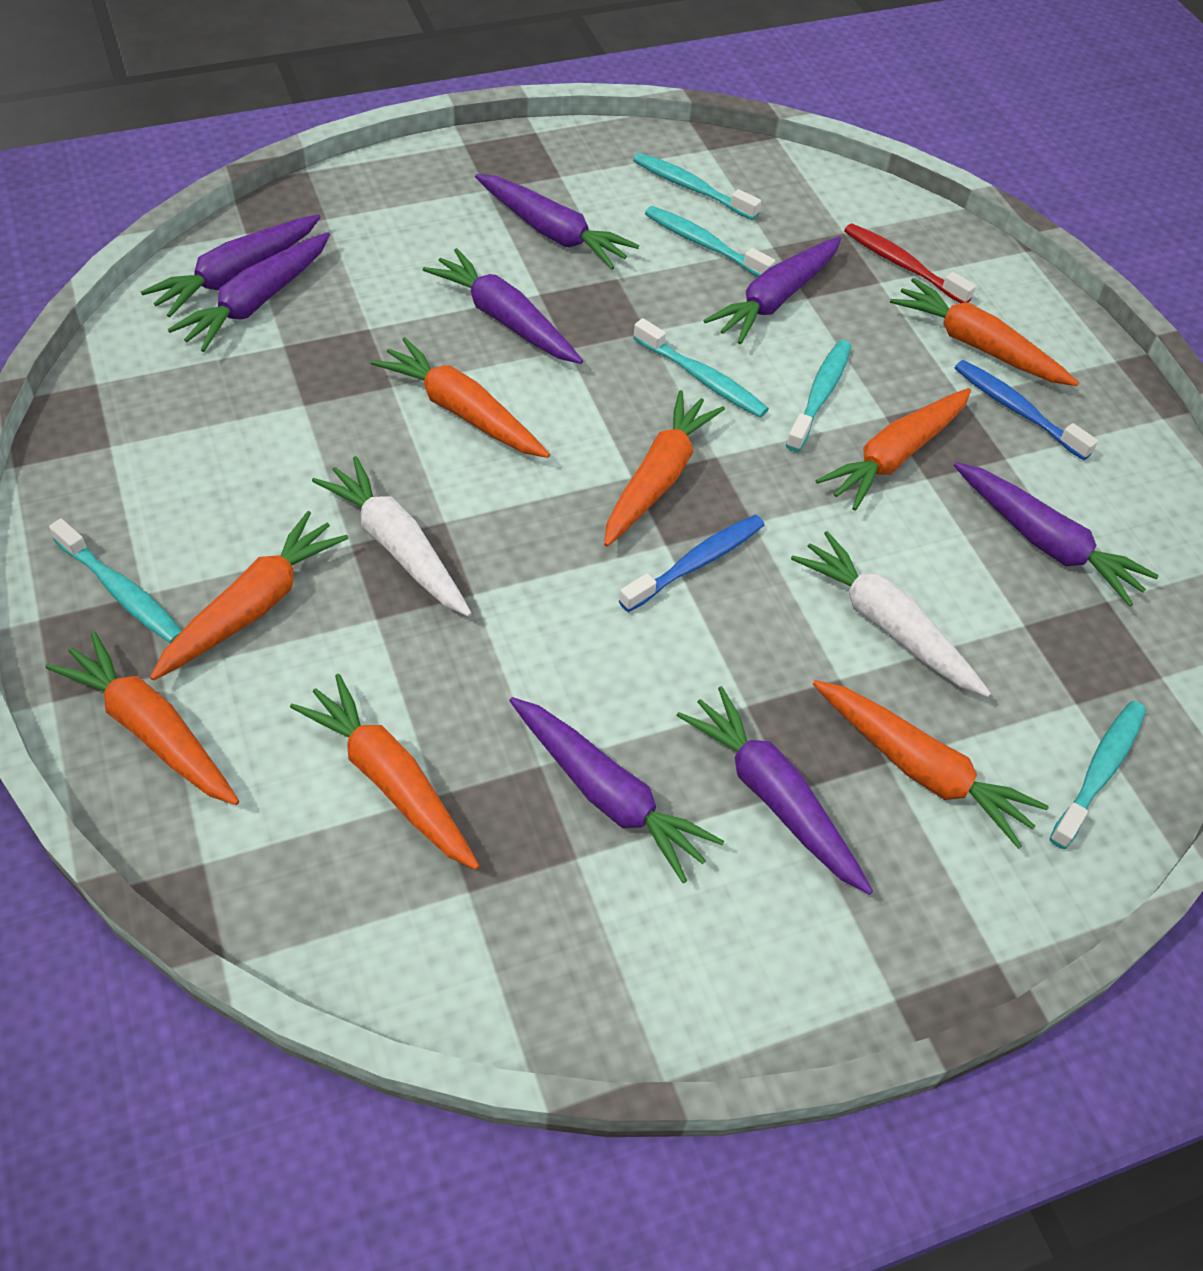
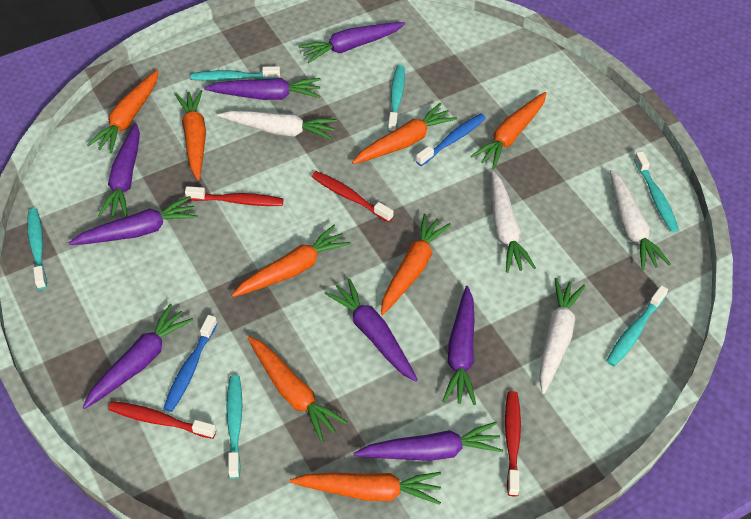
red toothbrush: [844,223,976,303] = 1 -> [108,401,216,439] [185,186,284,206] [311,171,393,222] [505,391,521,497] = 4
white carrot: [312,456,472,617] [791,531,991,697] = 2 -> [218,111,337,140] [491,171,536,273] [539,278,585,394] [610,170,670,270] = 4

